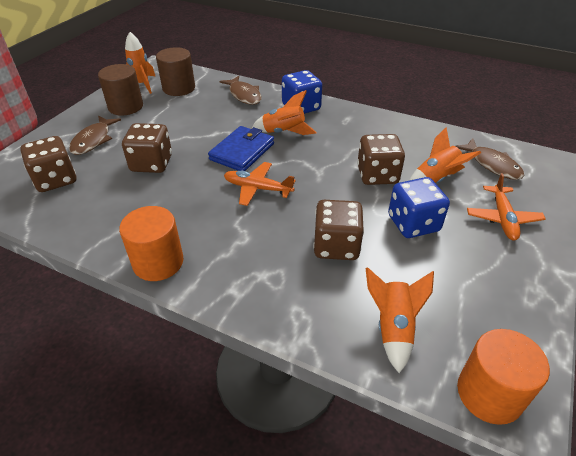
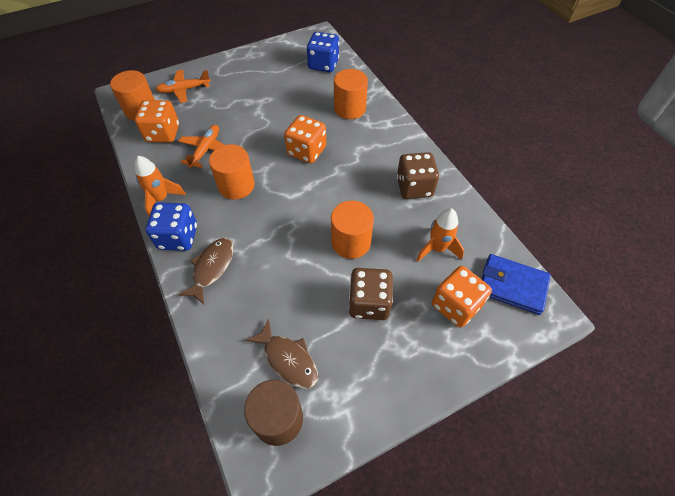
brown cylinder: [98,64,143,115] [156,47,195,96] = 2 -> [244,380,303,446] = 1
brown dice: [20,136,76,192] [122,123,172,173] [313,200,364,260] [357,134,405,185] = 4 -> [349,268,393,320] [397,152,439,199] = 2
brown fish: [69,116,121,155] [220,76,262,105] [456,138,524,180] = 3 -> [178,238,233,305] [245,319,318,389] = 2
orange cylinder: [119,206,184,281] [457,329,550,425] = 2 -> [110,70,155,121] [209,144,255,200] [331,201,374,259] [334,69,368,119] = 4
orange dice: none = 0 -> [135,100,179,142] [284,115,326,163] [432,266,492,327] = 3
orange rocket: [125,32,155,94] [252,90,317,135] [366,267,434,373] [409,127,481,183] = 4 -> [135,156,186,216] [417,208,464,262] = 2

